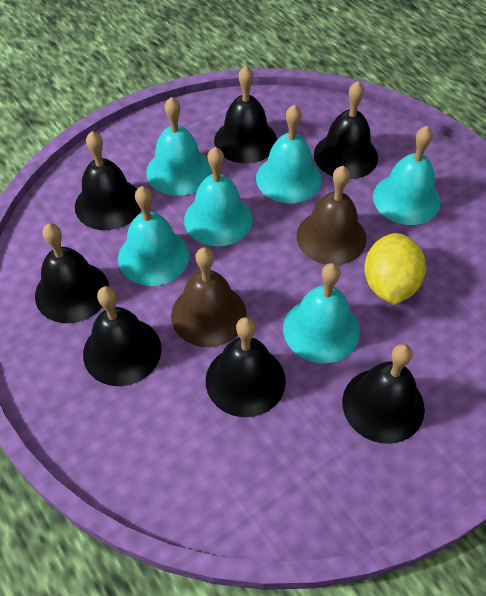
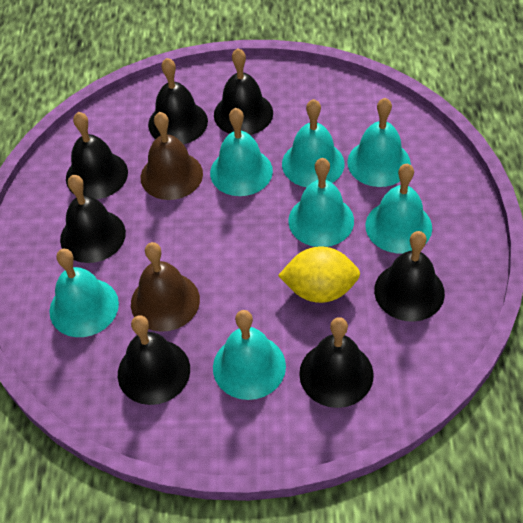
turquoise bell: [118,186,190,286] [146,97,212,196] [184,147,253,246] [256,104,322,203] [283,263,360,363] [373,126,441,225] = 6 -> [49,249,119,337] [210,108,273,196] [213,310,286,400] [282,99,345,187] [288,158,354,247] [347,98,411,187] [365,164,432,253] = 7

